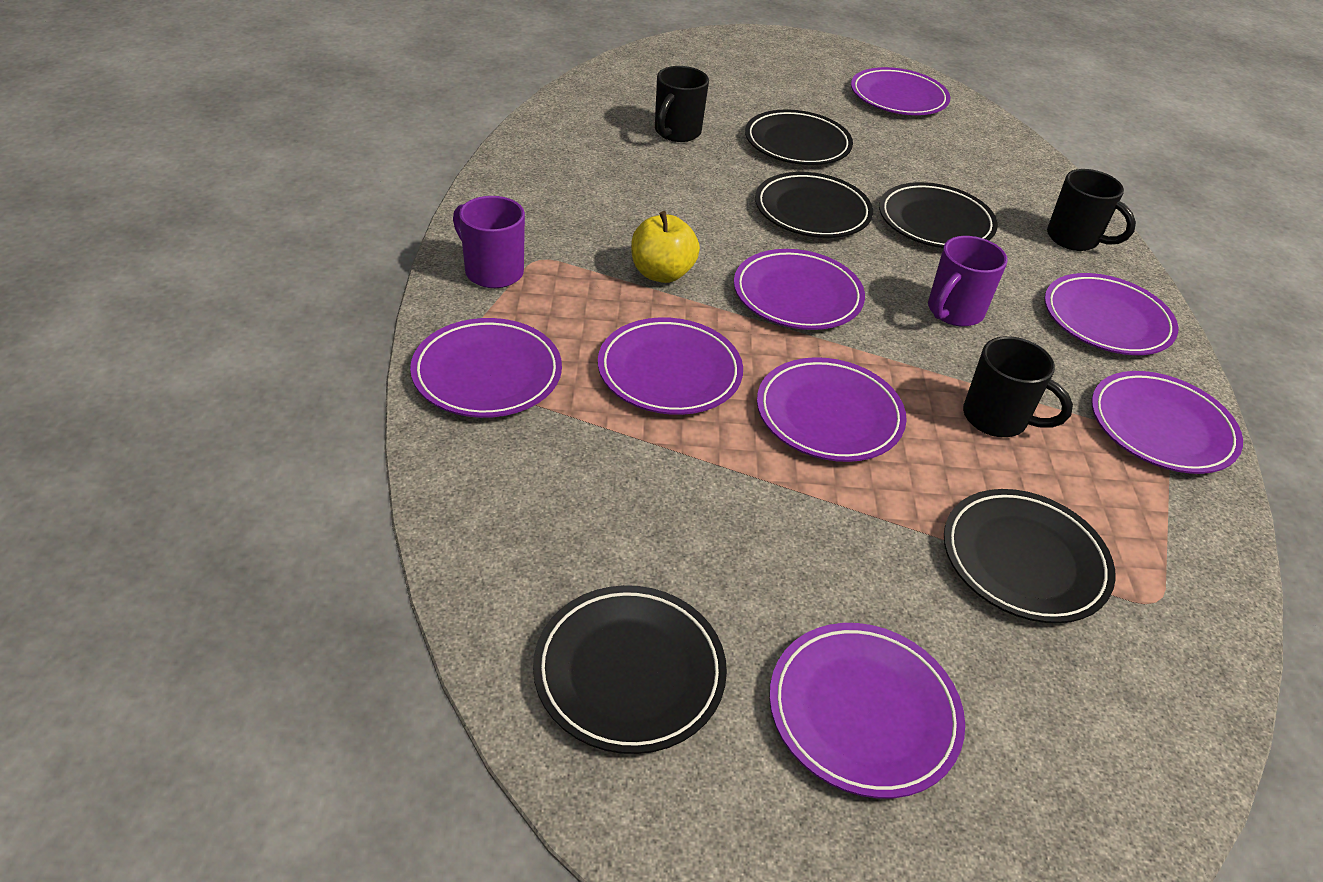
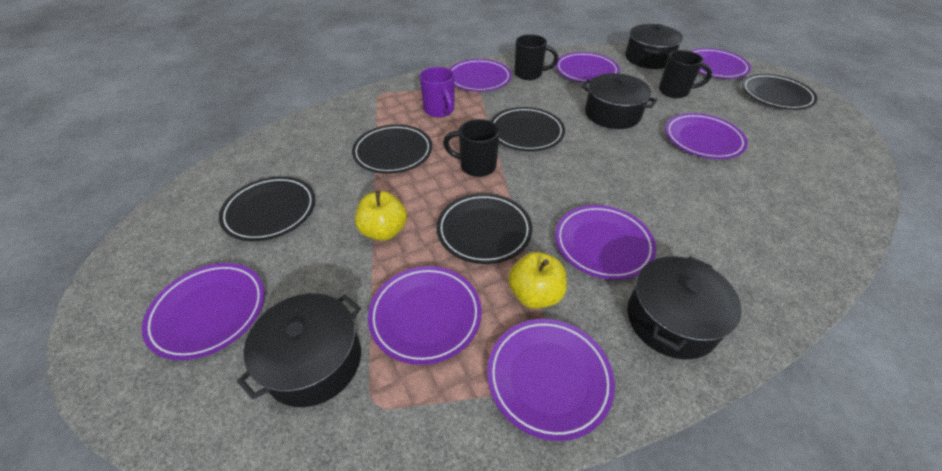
black pot: none = 0 -> [237,293,361,407] [581,73,657,129] [625,24,683,69] [627,256,742,359] = 4
purple mug: [453,196,525,288] [928,236,1008,326] = 2 -> [420,67,454,117] = 1
yellow apple: [631,211,700,283] = 1 -> [355,190,407,241] [508,252,567,309] = 2

